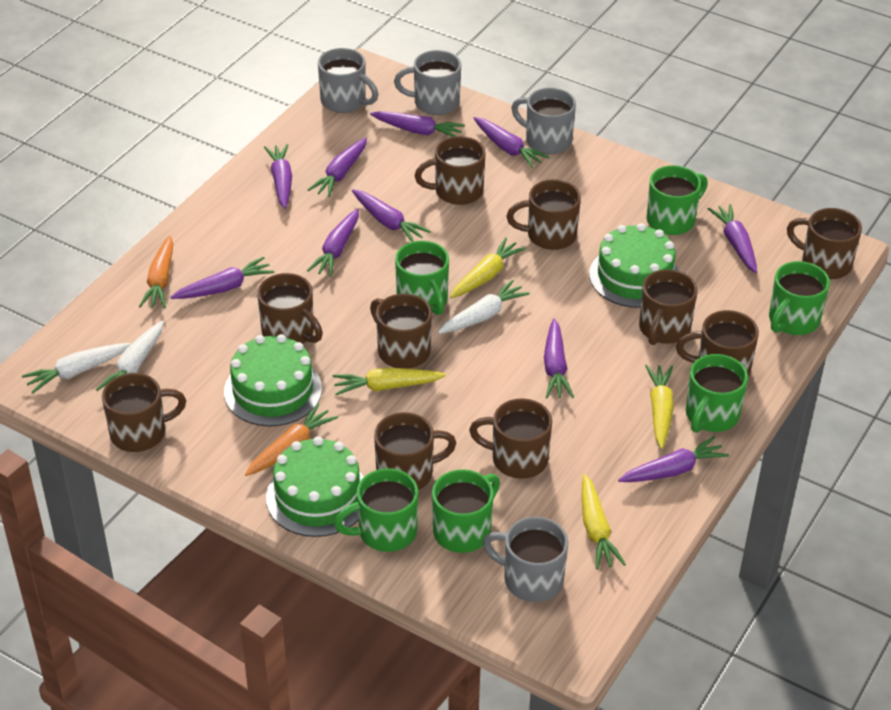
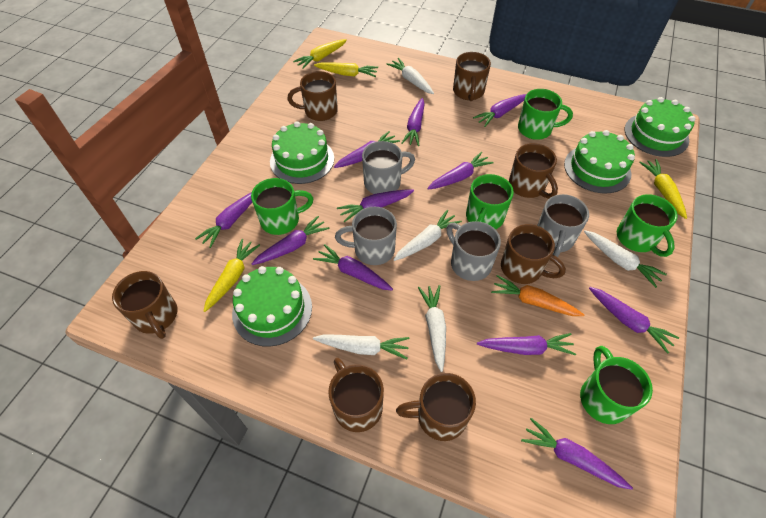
brown mug: [102,373,186,452] [257,273,323,344] [370,293,432,369] [374,412,456,490] [415,136,486,205] [469,398,552,479] [506,179,581,250] [639,269,698,345] [676,310,759,377] [787,208,862,279] = 10 -> [112,271,177,339] [287,71,338,121] [328,358,384,432] [396,373,476,441] [453,52,491,101] [501,224,566,284] [509,143,558,199] = 7
green cake: [224,334,322,426] [266,436,364,537] [589,223,679,308] = 3 -> [232,266,312,347] [270,121,334,184] [564,130,635,193] [624,97,695,157] = 4
green mug: [334,468,418,552] [395,241,449,315] [432,469,500,553] [647,165,708,235] [686,354,748,433] [769,261,830,335] = 6 -> [251,178,313,235] [466,174,514,229] [518,89,573,140] [580,346,653,424] [617,194,678,257] = 5
orange carrot: [139,236,173,308] [245,403,338,476] = 2 -> [491,275,584,316] = 1
purple carrot: [171,256,274,299] [264,144,292,209] [307,209,359,277] [308,138,367,198] [352,189,431,242] [370,111,465,137] [473,117,549,168] [544,319,574,398] [618,436,729,482] [707,204,757,273] = 10 -> [195,192,252,248] [252,216,330,265] [313,244,393,290] [334,131,400,168] [337,190,414,222] [401,98,425,146] [427,152,494,190] [473,94,526,127] [477,333,576,356] [521,418,633,490] [589,287,679,354] = 11
white carrot: [22,343,131,393] [96,321,164,391] [438,279,530,334] = 3 -> [313,334,409,359] [387,58,434,94] [393,210,462,261] [418,285,446,372] [584,230,667,288] = 5

